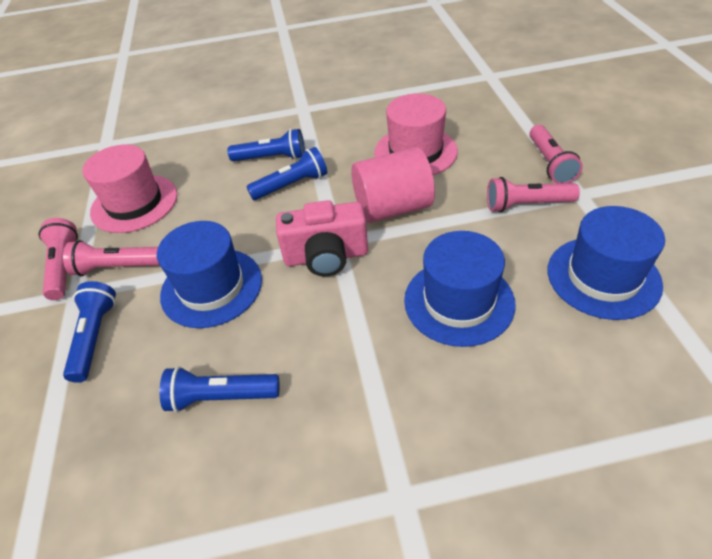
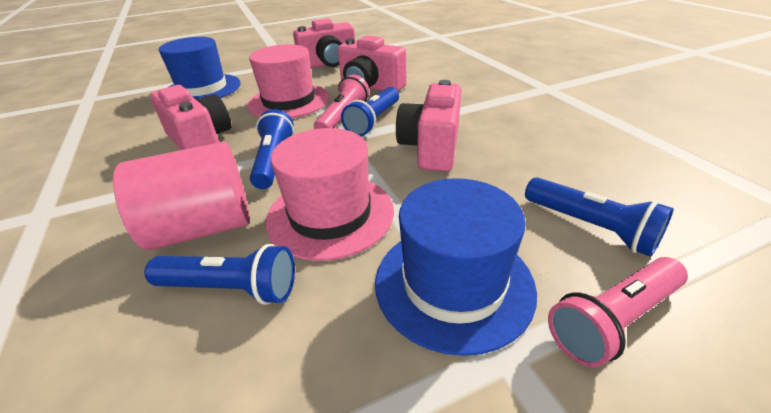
blue hat: [157,221,262,328] [404,231,516,347] [548,206,665,320] = 3 -> [159,37,241,99] [375,178,537,356] = 2
pink camera: [276,200,368,276] = 1 -> [150,85,231,150] [293,18,355,68] [338,35,406,91] [396,80,461,171] = 4
pink flashlight: [39,218,78,300] [63,240,159,276] [487,177,580,212] [530,125,583,184] = 4 -> [314,75,369,129] [548,257,688,368] = 2

